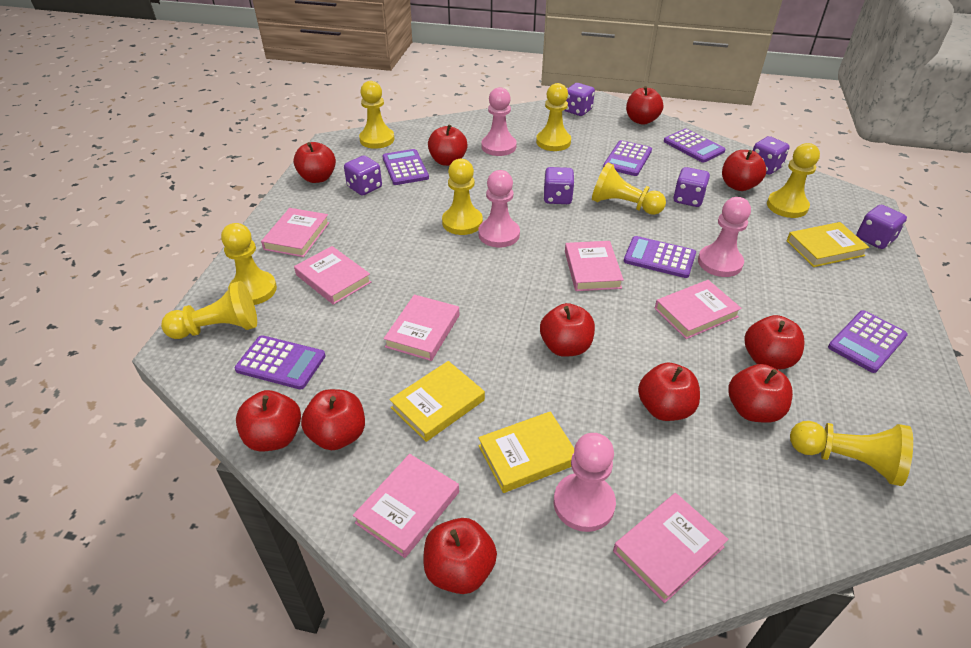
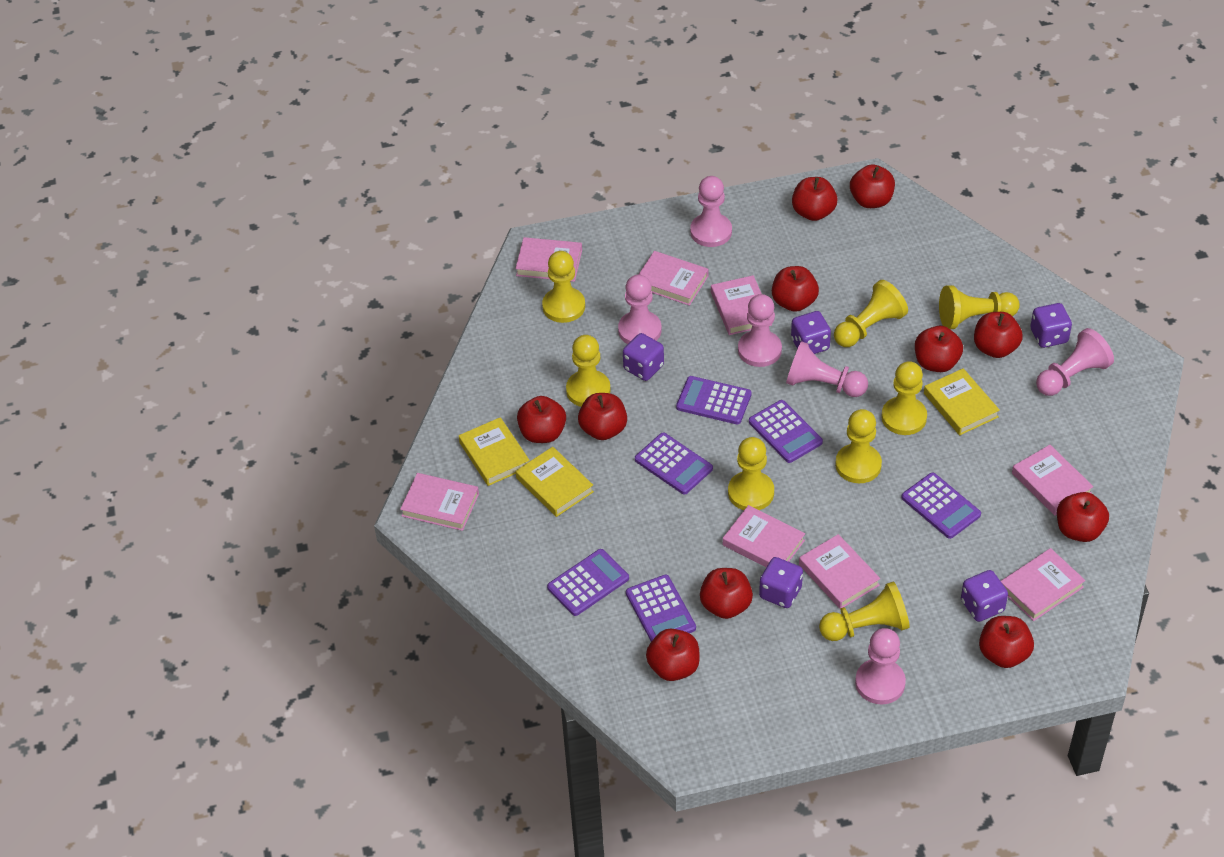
pink book: [261,208,330,257] [294,246,371,305] [353,454,459,558] [384,295,459,361] [565,241,624,291] [613,493,728,603] [655,280,742,339] = 7 -> [400,473,479,531] [515,237,582,282] [639,251,708,306] [711,275,772,335] [723,505,805,567] [799,534,880,609] [1001,548,1085,621] [1012,445,1094,516] = 8
pink pawn: [478,170,520,247] [482,87,517,156] [554,433,616,532] [698,197,751,277] = 4 -> [618,274,662,344] [690,176,732,247] [738,294,782,367] [786,341,868,397] [855,628,906,704] [1036,328,1114,396] = 6
purple dice: [344,155,382,195] [543,167,575,204] [564,83,595,116] [673,167,710,207] [753,136,790,175] [856,205,907,249] = 6 -> [623,333,664,381] [759,557,803,608] [791,311,831,354] [961,570,1008,622] [1030,303,1072,348] = 5

